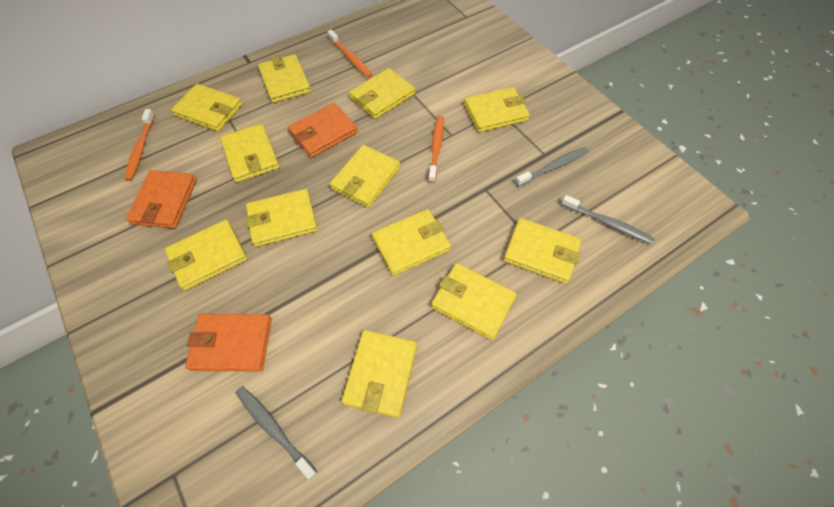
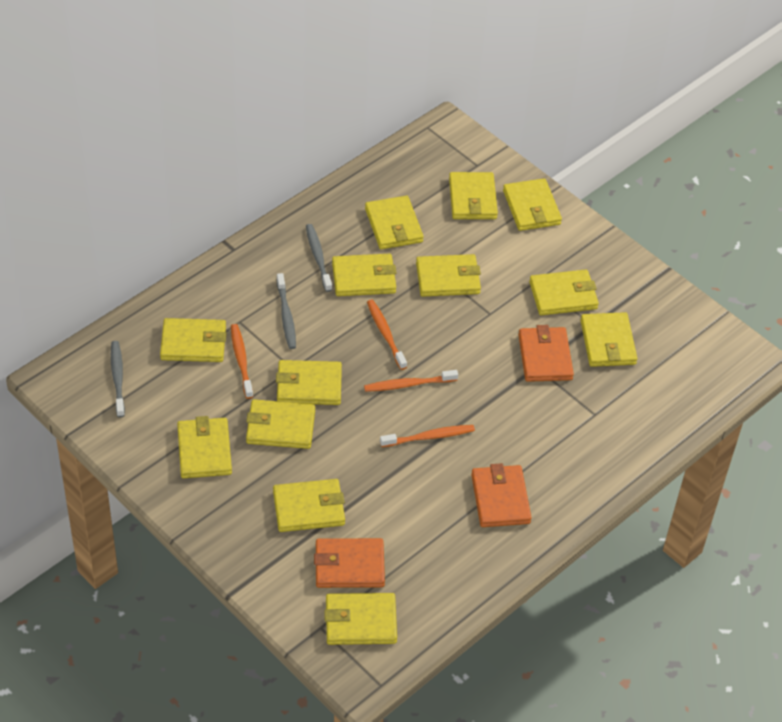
orange toothbrush: [125,109,155,181] [327,30,372,78] [428,115,444,183] = 3 -> [231,324,253,399] [364,370,458,392] [367,300,407,370] [380,425,475,447] = 4
yellow wallet: [165,220,247,291] [171,84,242,132] [220,124,280,182] [245,189,318,247] [258,54,311,103] [330,145,400,208] [342,330,417,418] [349,68,415,119] [372,209,451,276] [431,263,517,340] [464,87,530,132] [503,218,581,284] = 12 -> [160,318,226,362] [177,416,232,478] [246,399,315,449] [273,479,345,532] [276,360,342,405] [324,593,397,645] [332,254,396,296] [365,195,424,249] [416,254,481,297] [449,172,498,219] [503,178,562,231] [529,270,599,315] [580,312,637,367] = 13

